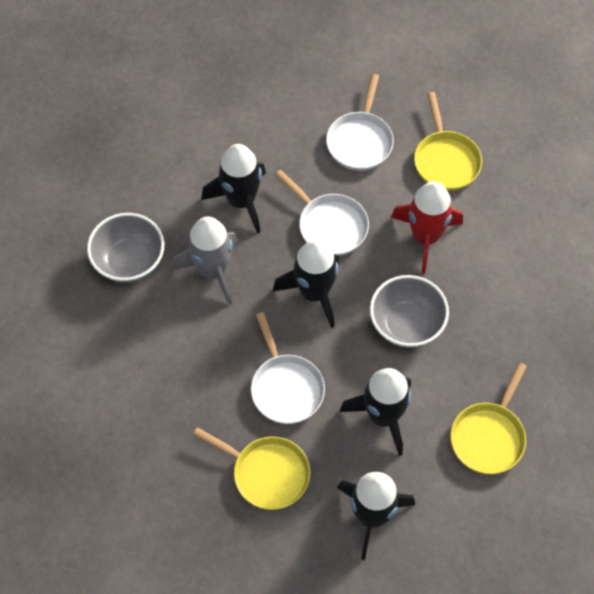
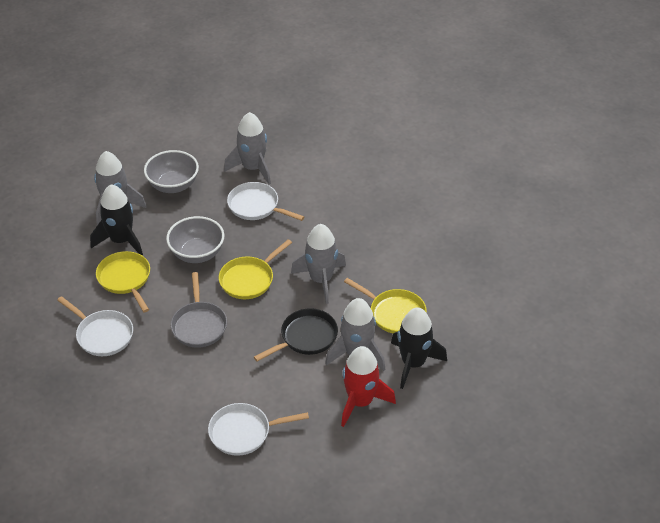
black pan: none = 0 -> [254,308,338,361] = 1
black rocket: [201,144,266,233] [273,239,340,328] [337,472,415,560] [340,368,411,456] = 4 -> [90,184,143,256] [391,307,447,389] = 2
grey pan: none = 0 -> [171,272,227,348] = 1
grey rocket: [171,216,238,305] = 1 -> [94,151,147,225] [224,112,271,185] [291,224,346,304] [325,298,385,371] = 4

